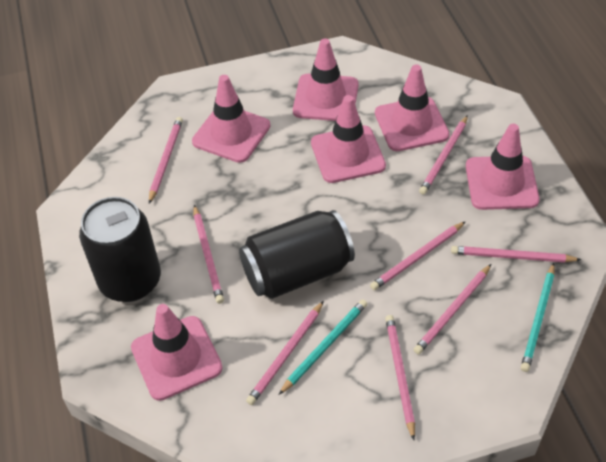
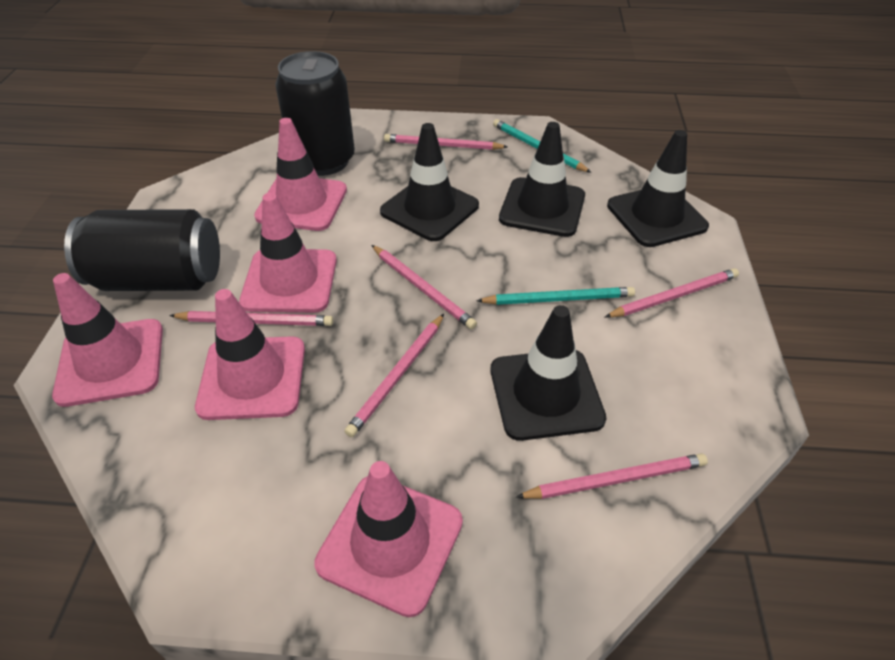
black traffic cone: none = 0 -> [380,123,479,241] [491,305,606,441] [499,122,585,237] [607,130,709,247] = 4
pink pencil: [149,117,183,204] [194,205,224,304] [246,301,324,405] [370,221,466,290] [385,315,415,440] [414,264,491,354] [419,115,468,195] [451,246,581,263] = 8 -> [169,311,333,326] [344,314,444,437] [372,245,477,329] [384,134,508,150] [516,453,708,499] [605,268,739,318] = 6
pink traffic cone: [131,304,223,401] [192,75,270,163] [293,38,358,121] [311,95,386,183] [375,64,450,151] [466,124,540,210] = 6 -> [52,273,163,407] [195,289,305,420] [239,193,337,313] [254,118,347,231] [314,461,463,617] = 5

